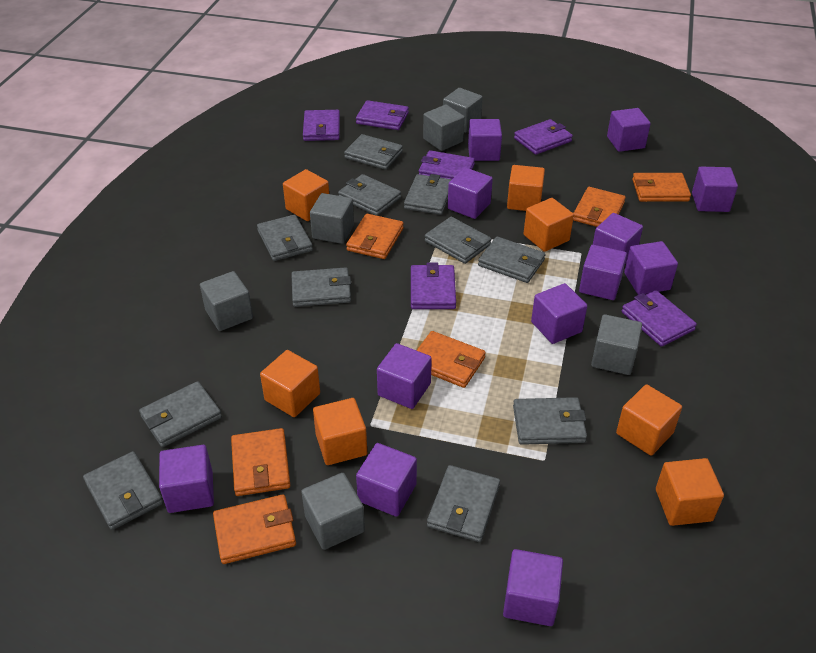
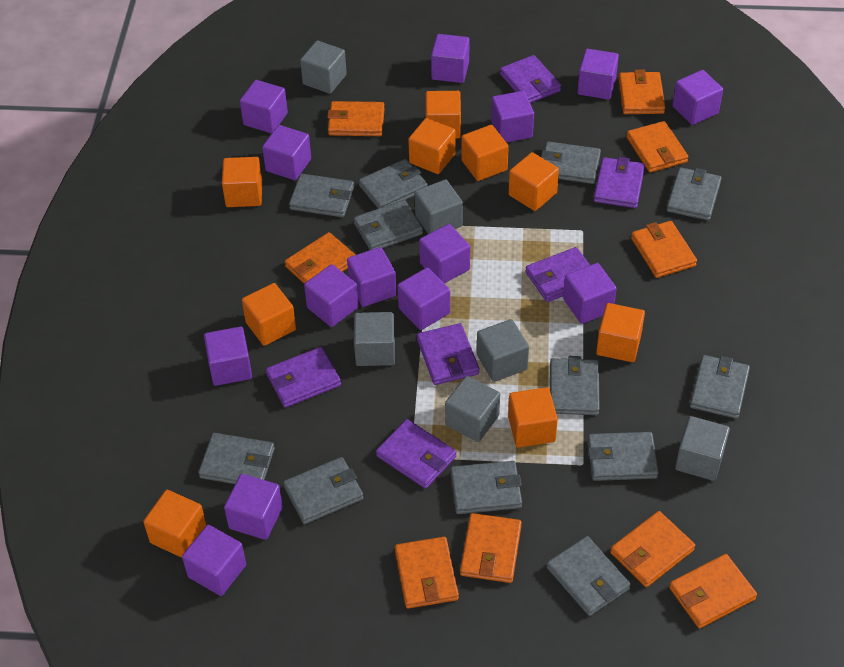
grey wallet: [83,451,163,530] [139,381,222,447] [257,215,313,261] [291,267,351,307] [338,174,401,216] [344,134,403,170] [404,174,452,215] [425,217,492,264] [427,465,500,542] [478,236,546,283] [513,397,587,445] = 11 -> [198,433,275,484] [283,457,363,524] [289,174,354,217] [354,200,423,250] [359,159,428,209] [450,461,522,514] [541,141,601,184] [547,536,631,616] [550,356,599,415] [587,432,659,481] [667,167,722,221] [690,355,750,419] = 12
orange cube: [260,350,320,417] [283,169,329,221] [313,398,367,465] [507,165,545,211] [523,198,574,252] [616,384,682,456] [656,458,724,526] = 7 -> [143,490,206,558] [222,157,262,207] [242,283,296,346] [408,118,456,174] [426,91,461,138] [461,125,509,181] [508,387,558,448] [509,152,559,211] [596,303,645,362] = 9
orange wallet: [213,494,296,564] [231,428,290,496] [346,214,404,259] [416,331,486,388] [573,187,626,227] [632,173,691,202] = 6 -> [285,232,355,284] [327,101,385,136] [395,537,459,609] [460,513,522,583] [610,511,695,587] [619,70,665,114] [626,121,688,173] [631,221,697,278] [669,554,757,629] = 9
purple cube: [159,445,214,513] [356,443,417,517] [377,343,432,409] [448,168,493,219] [468,119,502,161] [503,549,563,626] [531,283,587,344] [579,245,627,300] [593,213,643,264] [607,108,651,152] [624,241,678,295] [692,167,738,212] = 12 -> [182,525,246,596] [204,326,252,386] [224,474,283,540] [240,80,288,133] [262,125,311,180] [304,264,359,327] [347,247,397,307] [398,267,450,330] [419,224,470,283] [431,34,469,83] [491,91,534,142] [563,263,617,324] [577,49,619,100] [672,70,723,125] = 14

